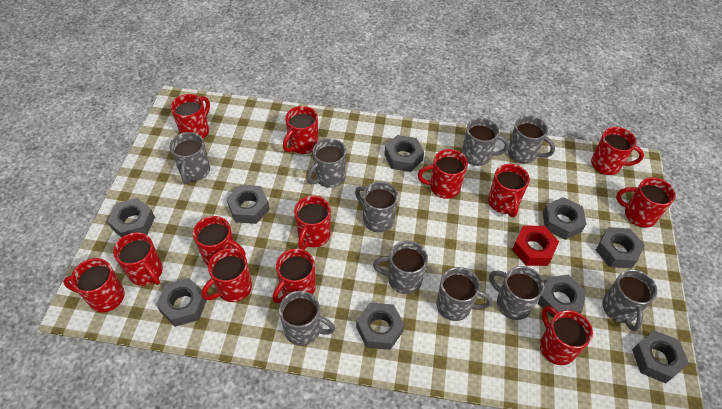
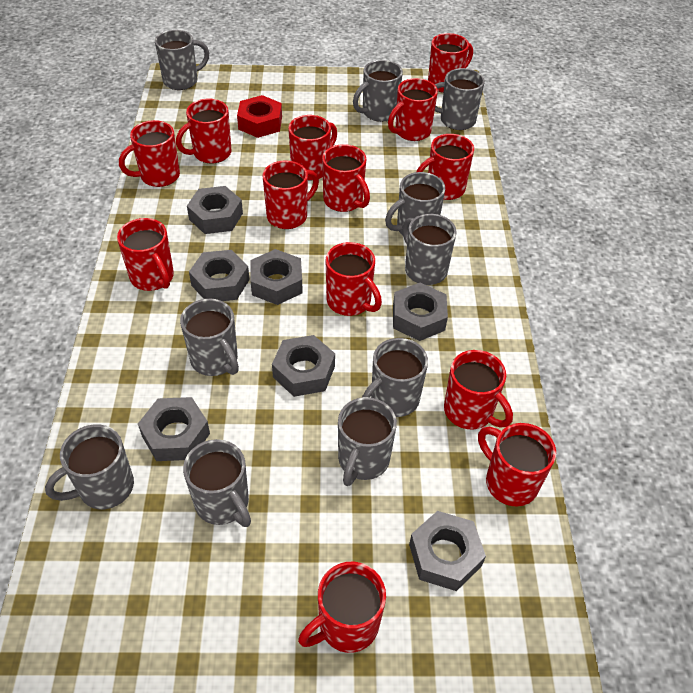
grey nut: [107,198,155,238] [156,278,207,327] [226,185,270,224] [356,302,405,350] [384,135,424,172] [538,275,586,318] [543,197,587,240] [596,227,645,269] [632,330,689,383] = 9 -> [138,397,210,461] [187,186,243,234] [189,250,250,301] [250,249,303,305] [272,335,335,397] [393,283,448,341] [409,511,486,591] = 7

